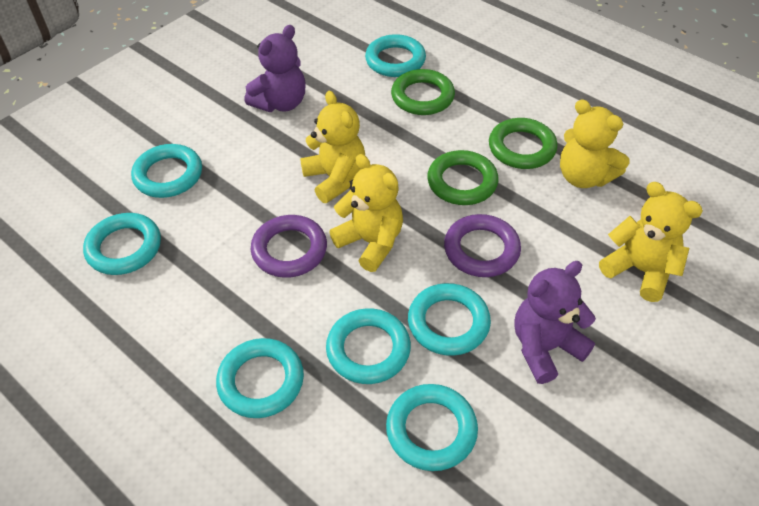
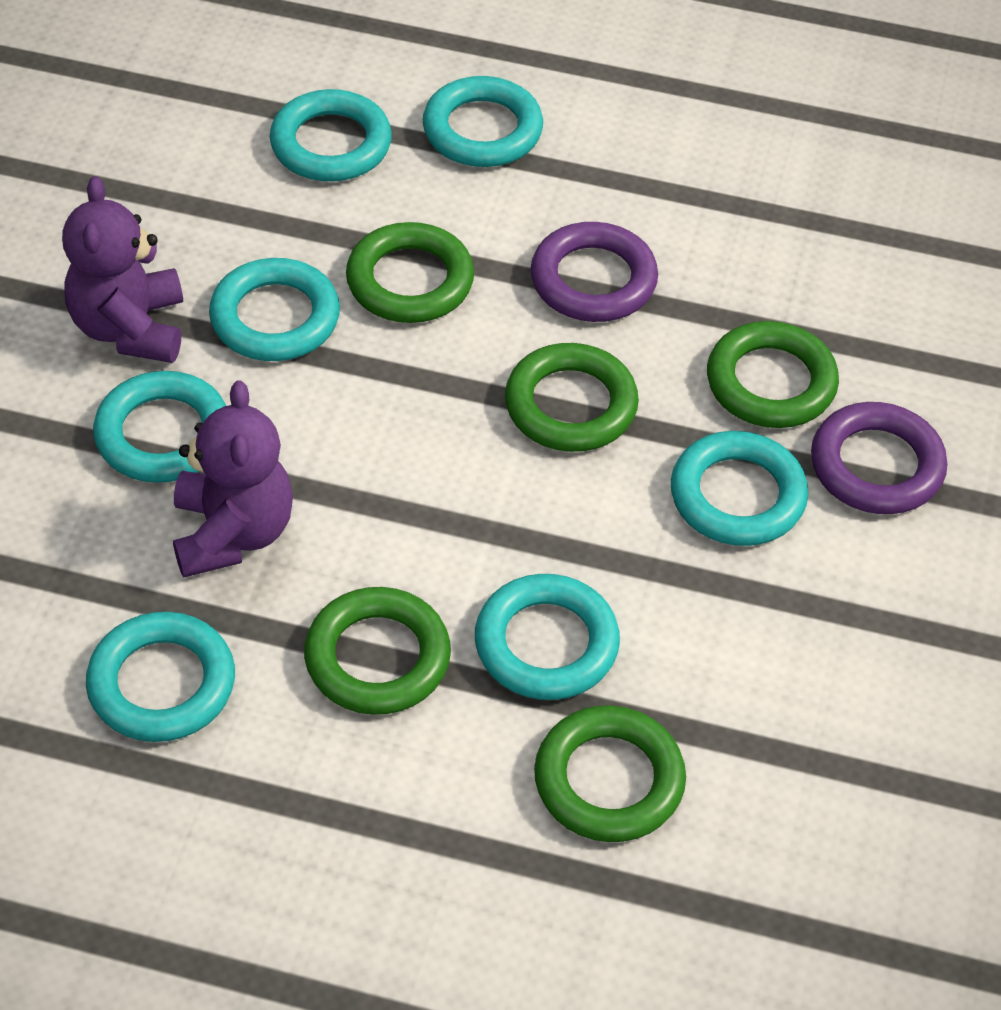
green ring: [391,69,455,115] [427,150,499,205] [489,118,558,169] = 3 -> [304,587,451,715] [346,222,474,323] [505,343,639,452] [534,705,686,842] [707,321,839,428] = 5
yellow teddy bear: [300,91,365,203] [330,154,403,272] [560,99,630,188] [599,182,703,302] = 4 -> none = 0

